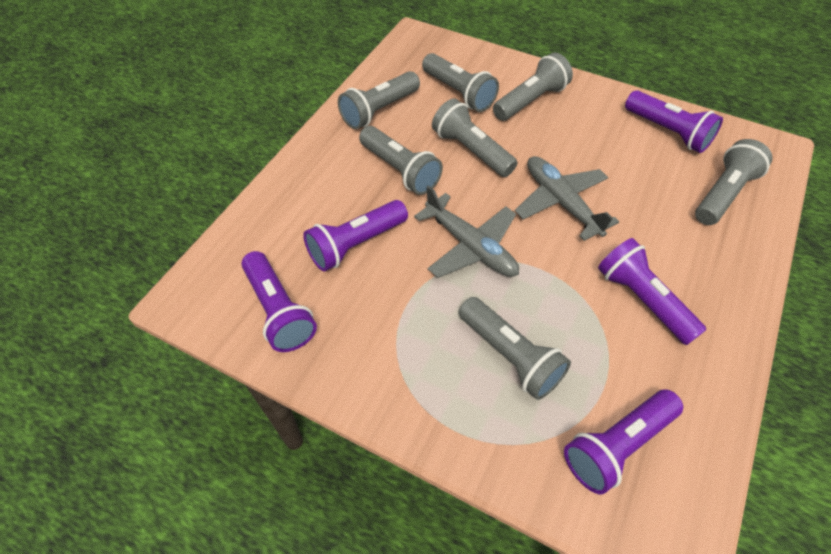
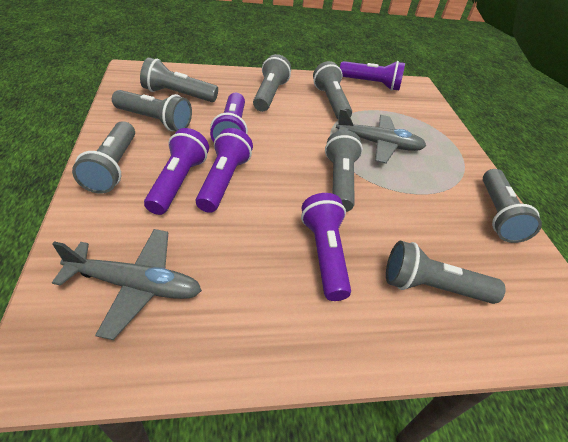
grey flashlight: [338,71,420,129] [359,126,443,195] [422,53,499,112] [432,98,518,177] [459,297,571,400] [493,52,573,121] [695,139,773,225] = 7 -> [72,122,135,194] [112,90,192,131] [140,57,218,102] [253,54,291,112] [313,61,352,120] [325,130,363,212] [386,241,505,304] [483,169,542,243] = 8

